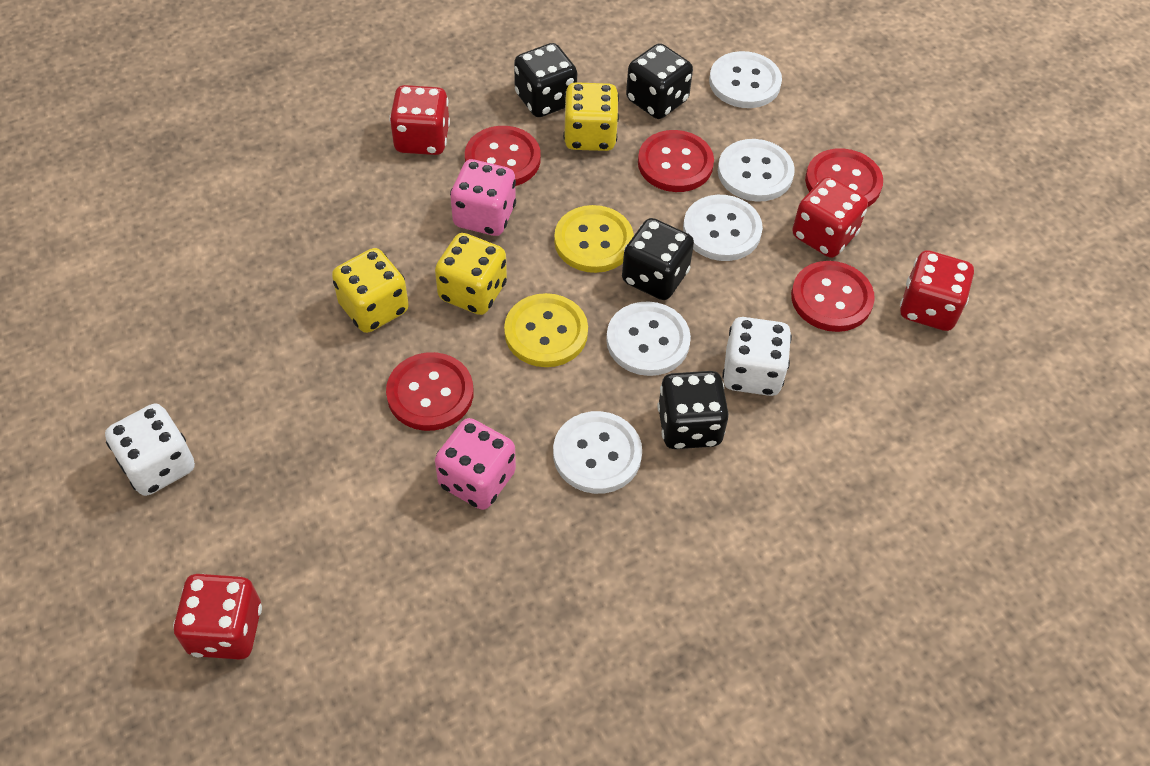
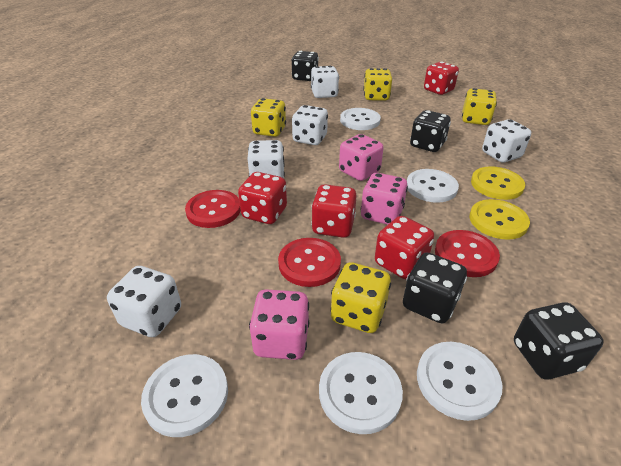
pink dice: [435,418,516,510] [450,159,516,236] = 2 -> [249,289,309,360] [339,134,383,181] [360,173,408,225] = 3
red button: [386,352,473,431] [465,126,540,186] [638,130,714,192] [791,261,875,332] [805,148,883,207] = 5 -> [185,190,241,228] [278,238,341,287] [435,230,500,277] = 3
white dice: [105,404,195,496] [722,317,792,396] = 2 -> [107,266,181,337] [247,140,285,178] [292,105,328,145] [311,66,339,98] [482,119,531,163] = 5
yellow dice: [332,248,409,333] [435,233,507,315] [563,82,619,151] = 3 -> [251,98,286,137] [330,262,391,333] [363,68,392,101] [462,88,497,125] = 4

